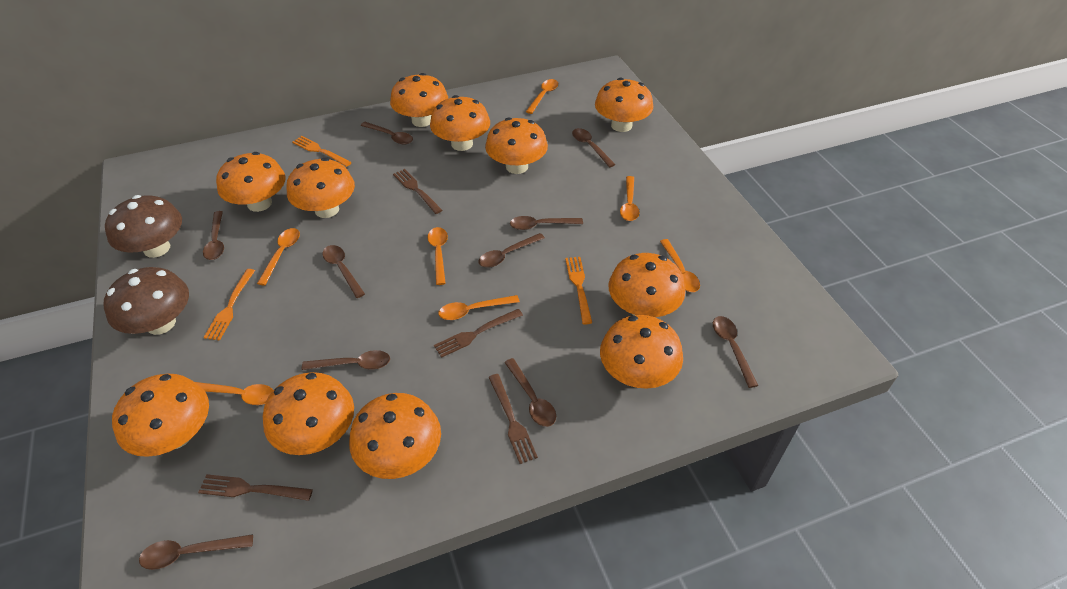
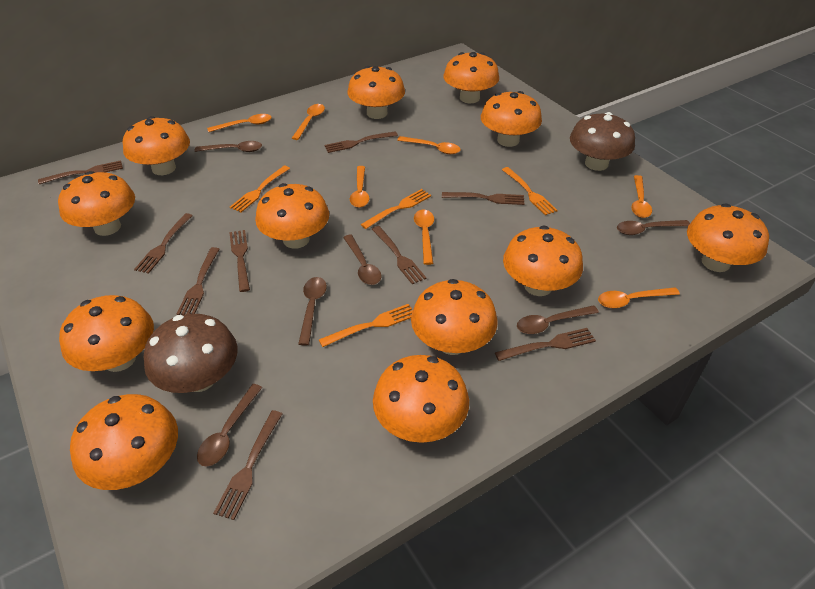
brown fork: [198,474,313,501] [393,169,442,214] [434,309,523,358] [489,374,538,464] = 4 -> [38,160,123,184] [134,213,193,274] [177,247,219,315] [213,410,282,520] [229,230,250,292] [324,131,398,153] [372,226,427,284] [442,192,524,205] [495,328,596,361] = 9
brown spoon: [139,534,253,570] [203,211,224,260] [302,350,390,370] [323,245,365,298] [361,122,413,144] [479,233,545,268] [504,358,556,427] [510,216,583,230] [572,128,616,167] [713,316,758,388] = 10 -> [195,141,262,152] [197,384,263,466] [298,277,327,346] [343,235,381,285] [517,305,599,334] [617,220,690,235] = 6
orange fork: [203,269,255,340] [292,136,352,167] [565,257,592,324] = 3 -> [230,166,290,212] [319,304,413,347] [360,189,431,229] [502,167,558,215] = 4
orange mushroom: [112,374,209,457] [216,152,286,212] [263,372,354,455] [287,158,355,218] [349,393,441,479] [390,73,448,127] [430,95,490,151] [485,117,548,174] [595,78,653,132] [600,315,683,389] [608,253,685,317] = 11 -> [58,171,135,236] [59,295,154,372] [70,394,178,490] [123,116,190,175] [255,183,329,249] [348,66,405,119] [373,355,469,443] [411,279,498,355] [444,52,499,103] [481,91,542,147] [503,225,583,296] [687,203,769,272] = 12

